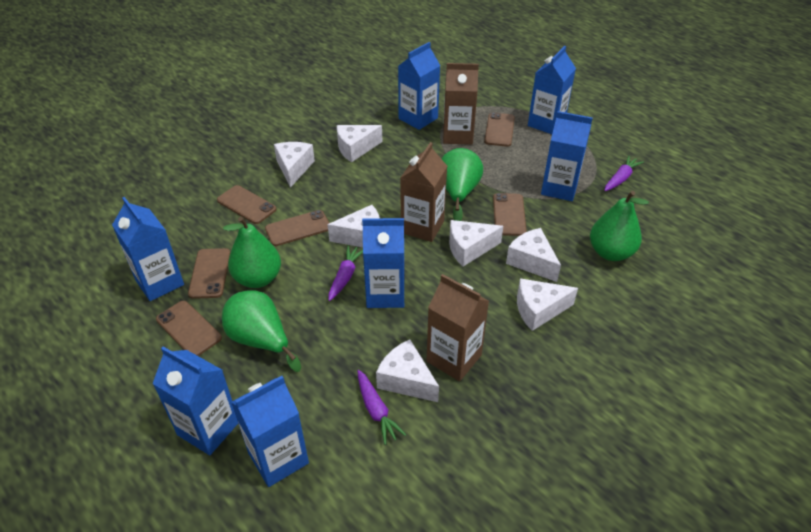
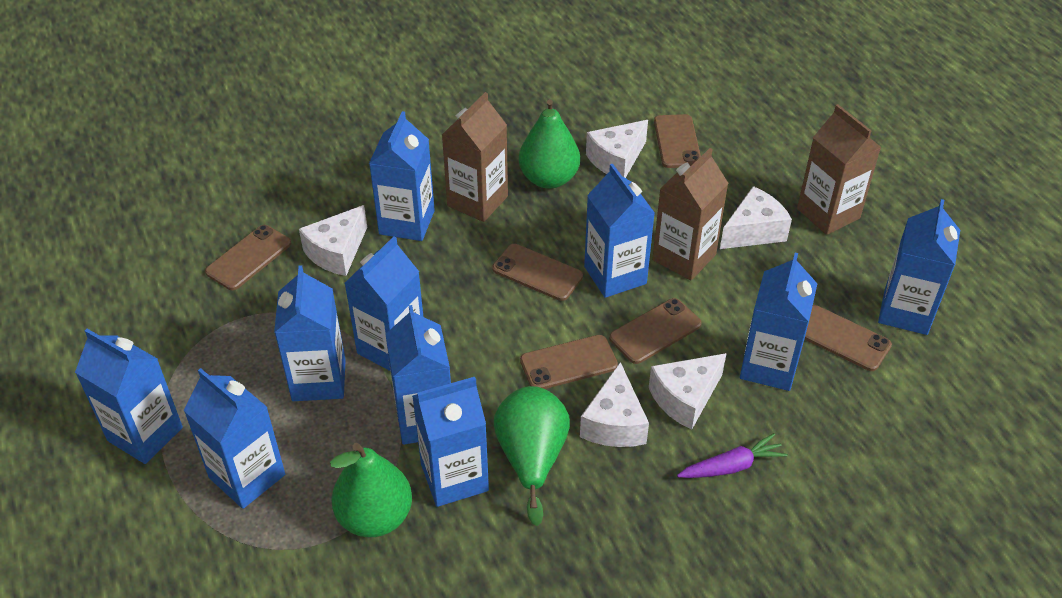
blue carton: [112,197,184,301] [153,346,238,455] [231,376,309,487] [362,218,405,308] [398,42,440,130] [528,46,576,134] [541,111,593,201] = 7 -> [75,329,183,464] [183,368,285,509] [274,265,346,401] [344,236,423,371] [369,111,435,241] [385,305,451,445] [412,377,489,507] [584,164,655,298] [740,253,818,391] [878,199,960,335] = 10
green pear: [222,290,301,372] [223,217,281,288] [441,148,483,221] [590,191,649,261] = 4 -> [330,443,412,537] [494,386,570,526] [519,99,580,189] = 3
purple carrot: [328,245,363,301] [357,370,406,445] [604,156,644,191] = 3 -> [677,433,788,478] = 1
white cheese: [274,142,315,188] [327,205,380,247] [337,125,382,162] [376,340,439,402] [449,220,503,266] [506,228,561,282] [517,278,578,331] = 7 -> [299,205,367,276] [580,362,649,447] [586,120,648,178] [649,353,727,430] [720,186,792,249] = 5

